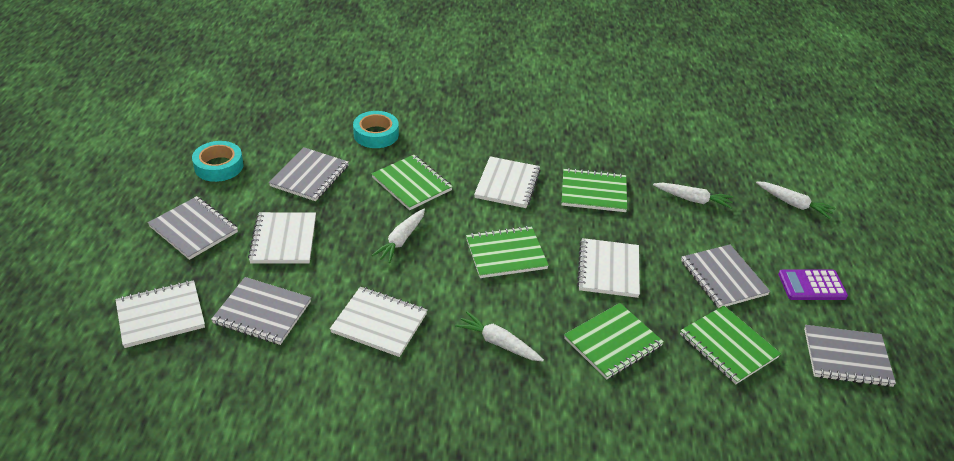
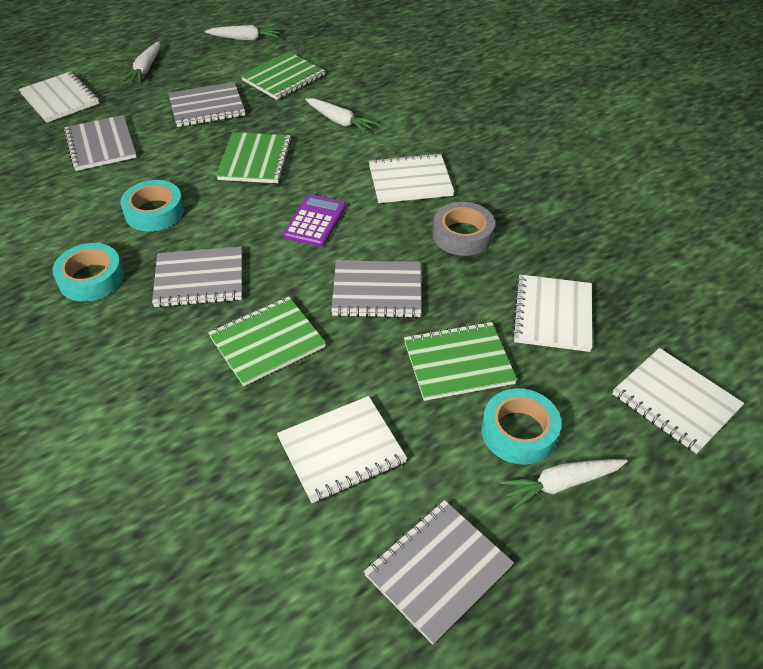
green notebook: [371,155,453,210] [466,226,549,278] [562,168,627,212] [564,303,664,379] [680,305,781,384] = 5 -> [208,296,326,386] [216,132,292,183] [241,52,325,100] [404,321,517,401] = 4
grey tape: none = 0 -> [433,202,495,256] = 1
turquoise tape: [192,141,243,182] [353,111,399,148] = 2 -> [52,243,124,302] [120,180,184,232] [482,388,561,465] = 3

